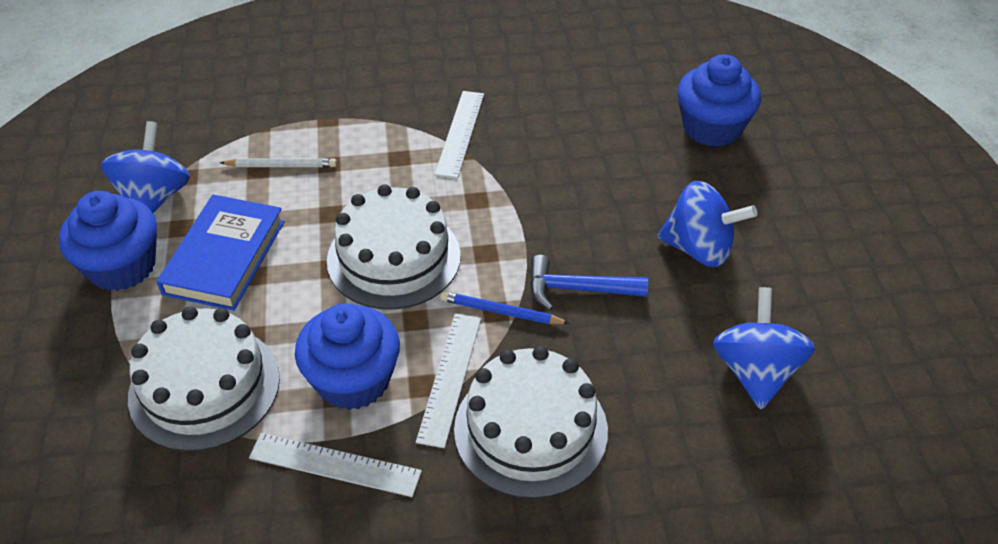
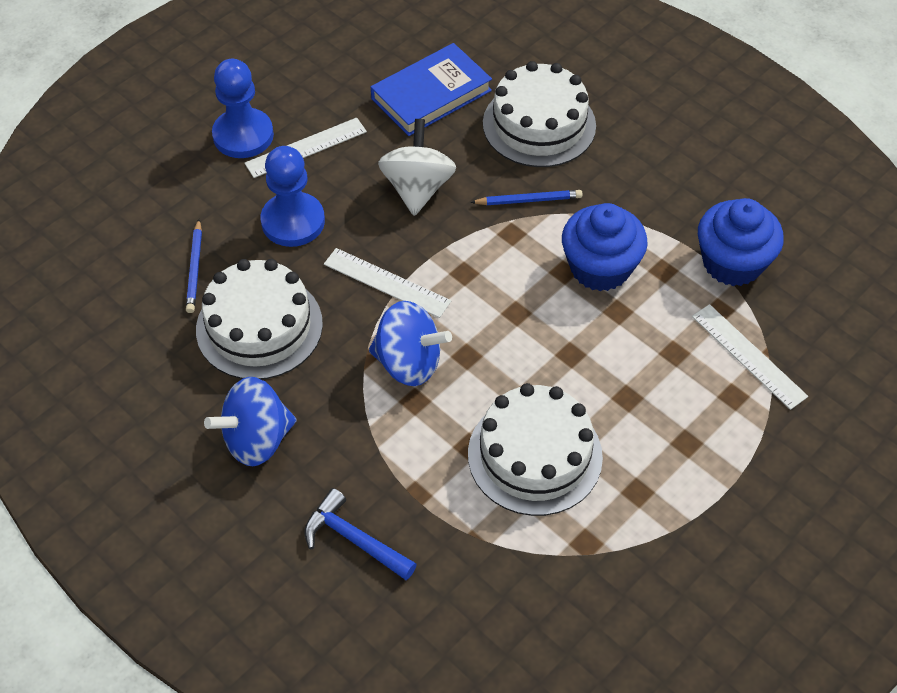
blue cupcake: [59,191,157,291] [295,304,400,410] [678,54,761,147] = 3 -> [562,203,648,291] [698,198,784,286] = 2
blue pawn: none = 0 -> [212,59,274,158] [261,146,325,247] = 2
blue pencil: [440,291,570,324] = 1 -> [186,219,202,313] [470,190,583,205] = 2
blue spinning top: [101,121,190,213] [657,181,757,267] [713,287,815,409] = 3 -> [204,377,297,466] [369,301,452,386] = 2
white pencil: [220,158,337,167] = 1 -> none = 0
white spinning top: none = 0 -> [378,119,456,216] = 1

